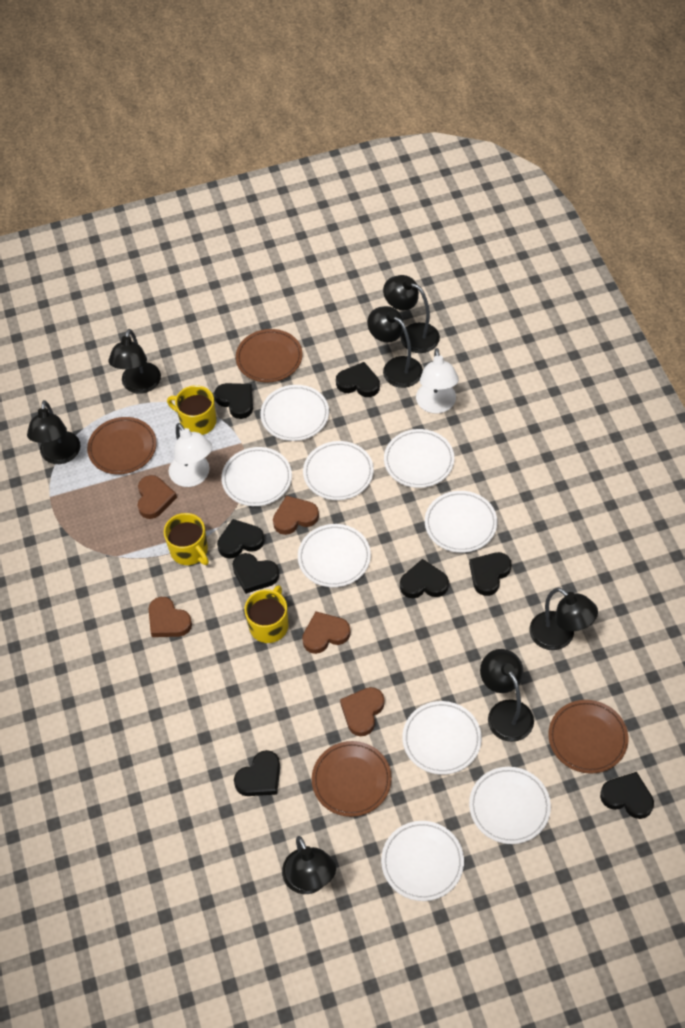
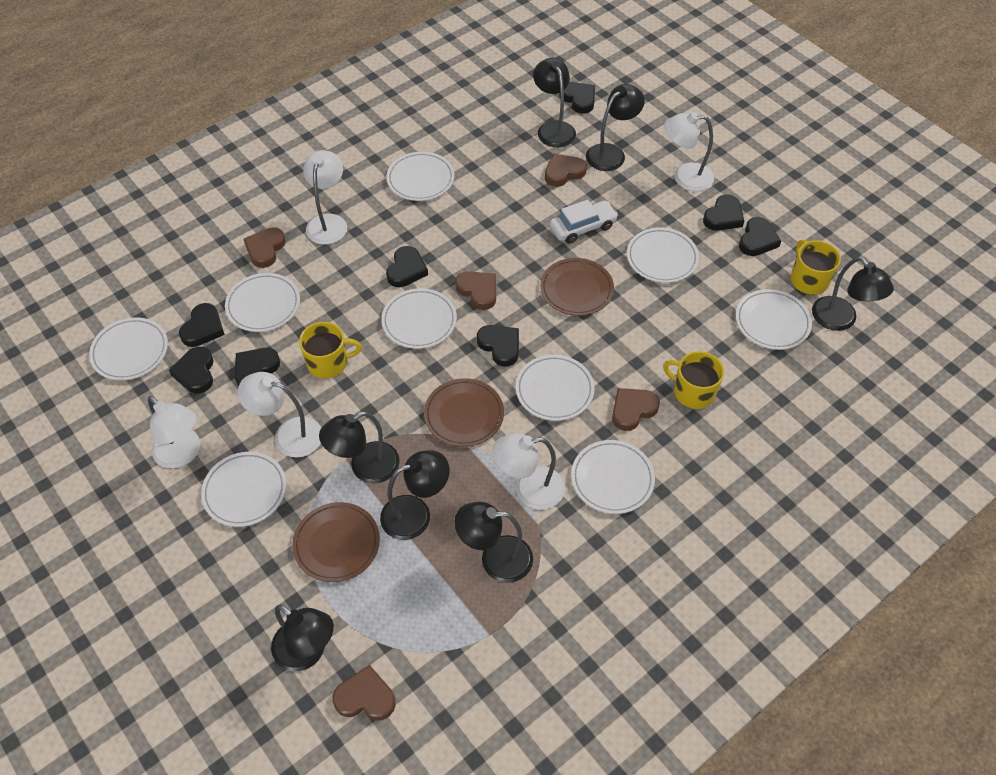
brown plate: [87,417,157,475] [236,329,303,383] [312,741,392,817] [548,700,628,774] = 4 -> [292,502,380,582] [424,378,504,447] [540,258,614,316] = 3
white car: none = 0 -> [550,200,618,244] = 1
white lamp: [169,423,212,487] [416,348,459,413] = 2 -> [148,396,200,468] [238,372,321,457] [303,150,347,244] [492,433,565,510] [664,112,714,191] = 5

